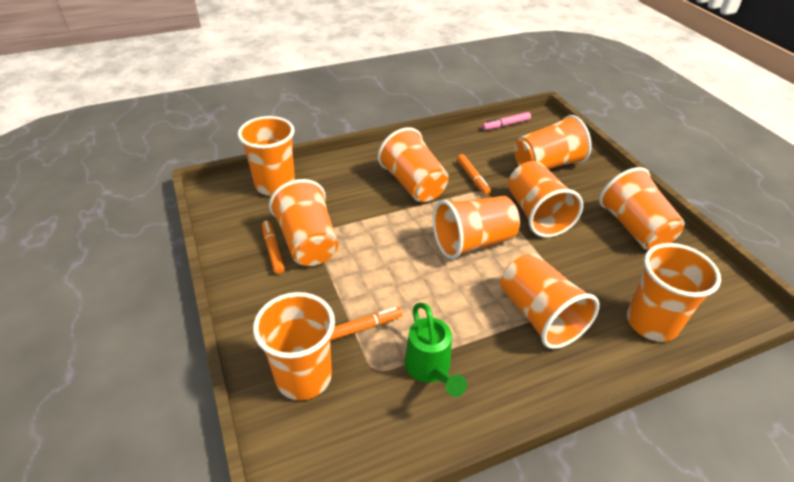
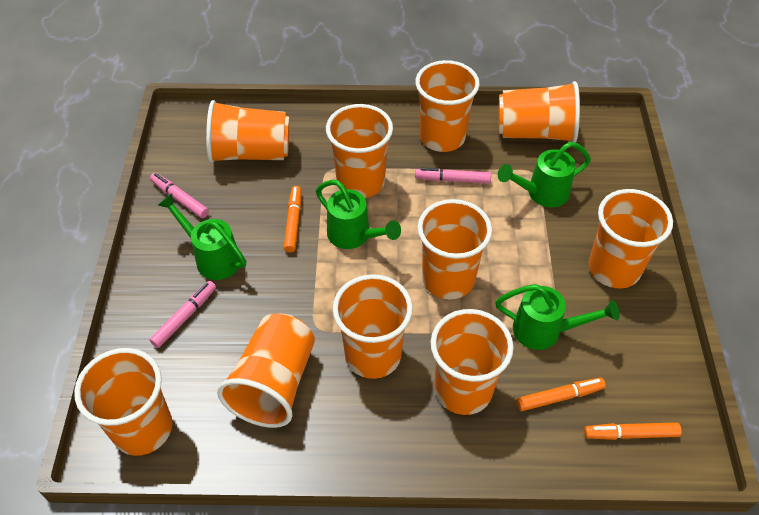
green watering can: [405,303,467,397] = 1 -> [158,194,246,280] [316,180,401,249] [495,284,620,350] [498,142,591,207] = 4
pink marker: [482,112,531,130] = 1 -> [149,281,216,348] [150,173,209,218] [415,167,491,184] = 3

